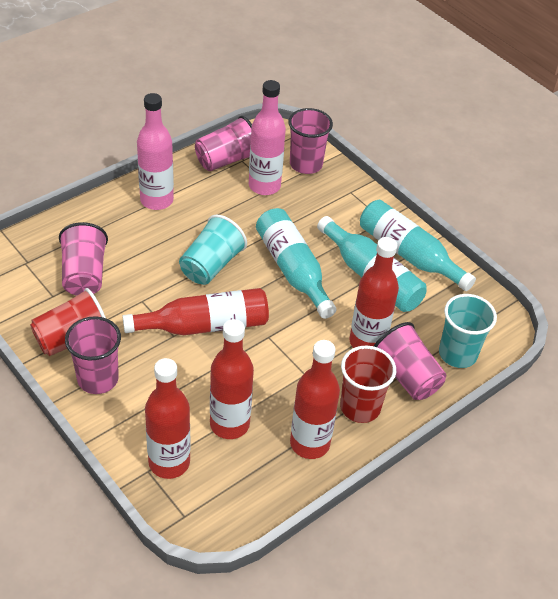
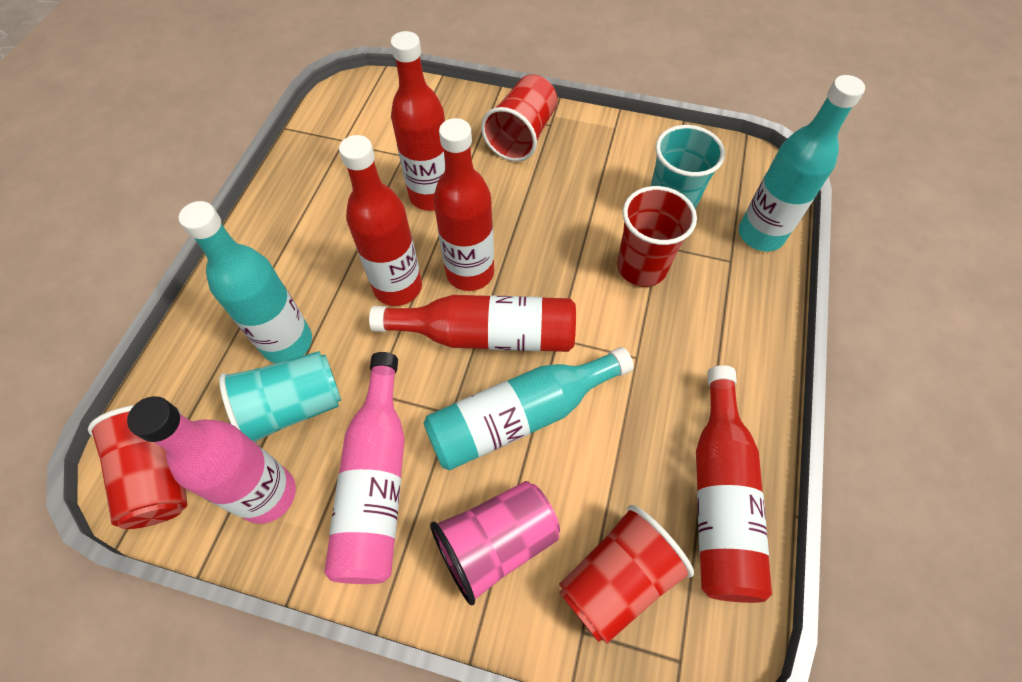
pink cup: [59,222,108,296] [65,316,121,394] [195,116,252,171] [288,108,333,174] [374,322,446,400] = 5 -> [430,481,560,605] = 1
red cup: [30,288,106,356] [340,346,396,423] = 2 -> [88,405,187,529] [481,74,558,162] [559,505,694,643] [617,186,697,287] = 4

